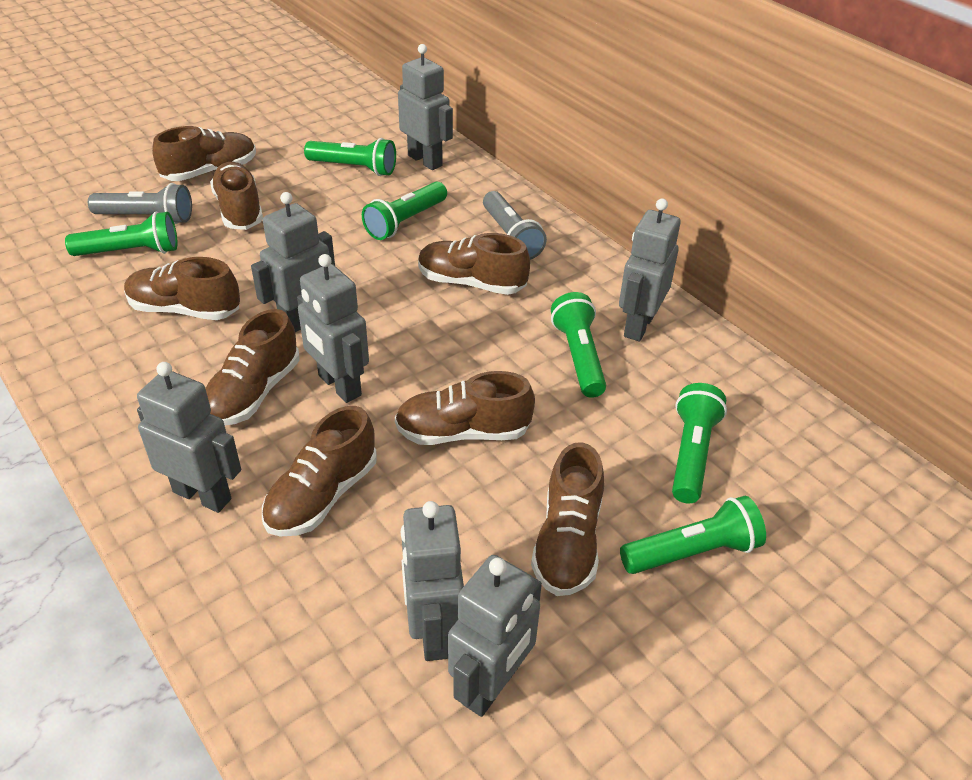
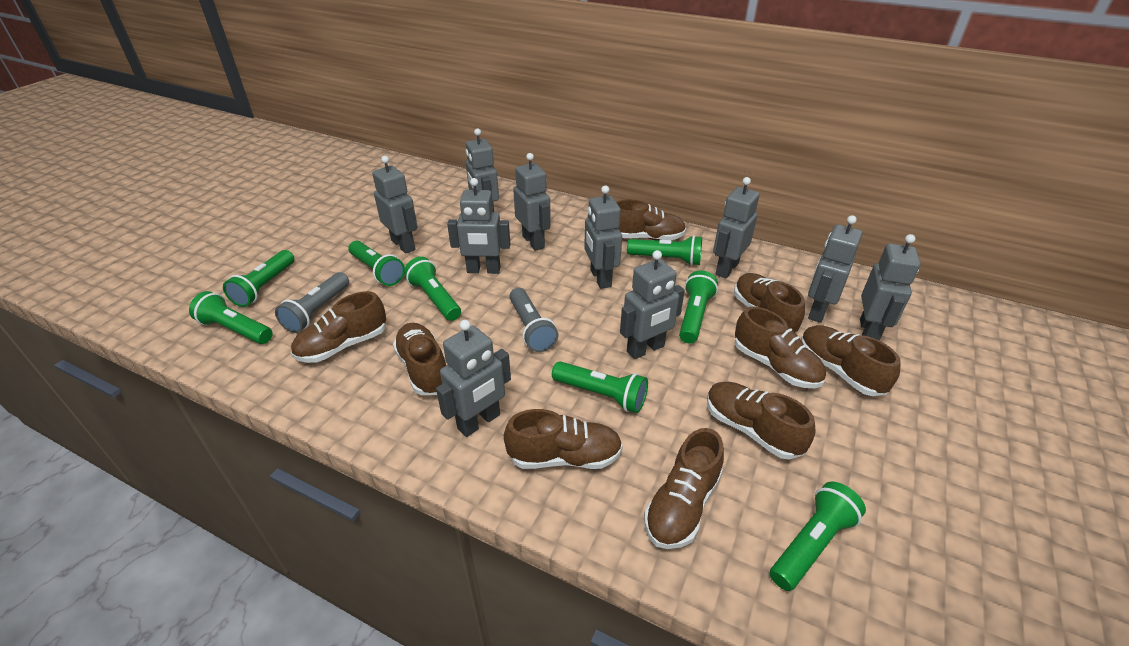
brown shoe: [124,257,240,320] [152,126,256,181] [205,309,300,425] [210,162,263,230] [262,406,377,536] [395,371,535,445] [418,233,530,295] [531,442,604,596] = 8 -> [291,291,386,363] [393,323,446,395] [504,409,623,469] [616,200,686,241] [644,428,724,549] [707,382,815,460] [734,273,805,333] [735,307,826,388] [801,325,901,396] = 9
green flashlight: [65,212,178,256] [304,138,396,176] [362,182,447,240] [551,292,606,398] [620,496,766,574] [672,383,727,504] = 6 -> [189,291,273,344] [223,250,294,307] [348,241,405,286] [404,257,461,321] [552,361,648,413] [627,235,702,266] [679,270,718,343] [770,481,866,591] = 8
grey robot: [137,362,241,513] [251,192,335,332] [297,254,369,403] [398,44,453,170] [401,501,464,661] [448,555,542,717] [619,198,681,342] = 7 -> [372,156,418,254] [436,320,511,437] [447,178,510,274] [466,128,499,212] [513,153,551,251] [584,186,622,289] [620,250,685,359] [713,177,760,279] [808,215,862,323] [860,234,921,341] = 10

